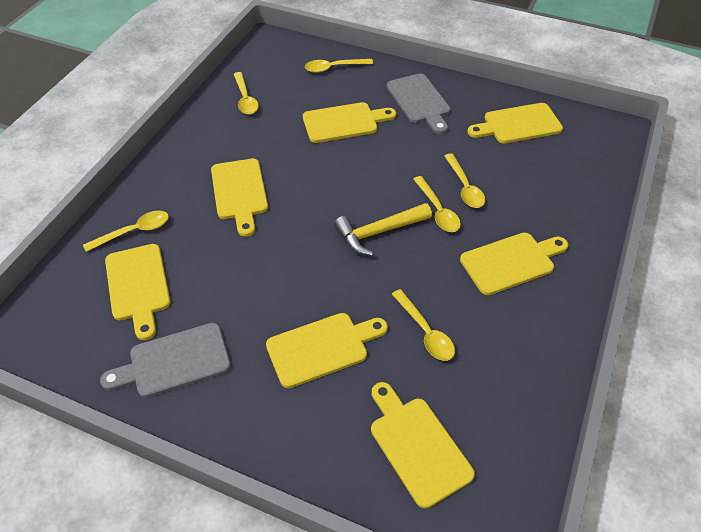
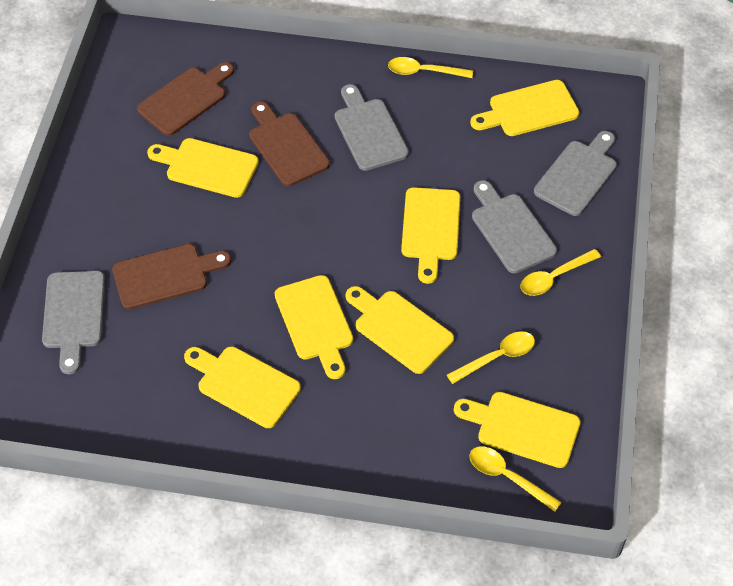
brown cutting board: none = 0 -> [112,244,231,309] [137,62,234,136] [249,102,330,186] = 3
grey cutting board: [100,323,231,398] [387,73,451,134] = 2 -> [42,271,105,374] [335,84,409,171] [472,180,557,273] [534,131,617,216] = 4
yellow hammer: [334,203,432,256] = 1 -> none = 0
yellow spoon: [83,211,169,252] [234,72,259,115] [305,59,373,73] [392,289,455,361] [413,176,461,232] [444,154,485,208] = 6 -> [388,57,473,78] [447,331,535,384] [470,447,562,512] [521,249,601,296] = 4

